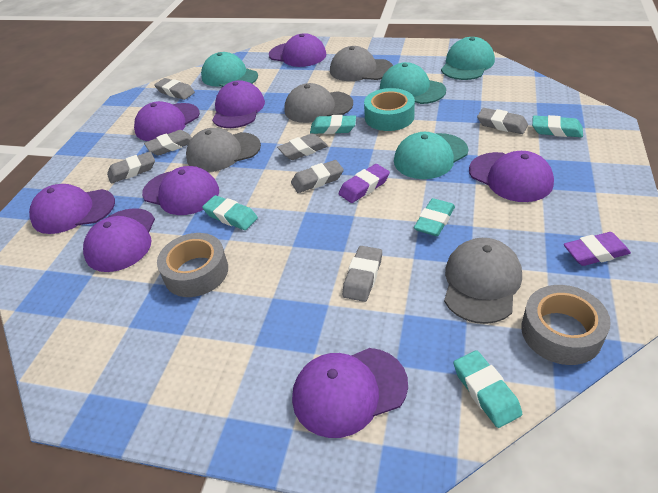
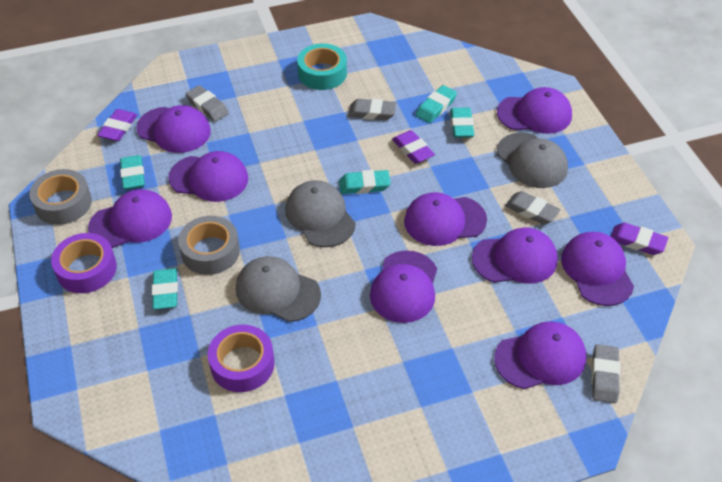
grey cap: [186,128,261,172] [284,83,353,123] [330,46,393,81] [444,238,522,324] = 4 -> [236,256,321,322] [285,180,356,247] [497,132,568,188] = 3
grey eraser: [107,152,155,183] [144,130,192,156] [154,78,195,100] [277,133,328,160] [291,160,344,193] [342,246,382,302] [477,108,528,134] = 7 -> [185,85,229,122] [348,99,396,120] [505,191,560,225] [592,344,620,403] = 4
purple cap: [29,184,115,234] [83,208,155,272] [134,101,200,141] [142,166,219,215] [212,80,265,128] [269,33,326,67] [292,348,408,438] [469,151,554,202] = 8 -> [88,189,172,248] [136,105,211,153] [169,151,248,202] [370,251,437,323] [404,192,487,246] [472,228,558,284] [494,321,586,389] [497,87,572,134] [561,232,634,306] = 9
purple eraser: [339,164,390,203] [564,232,631,266] = 2 -> [97,109,137,141] [392,130,435,164] [610,223,668,255] = 3
purple tape: none = 0 -> [51,233,117,293] [208,325,275,392] = 2
turquoise cap: [201,52,258,87] [380,62,446,104] [394,132,468,179] [441,37,495,80] = 4 -> none = 0

